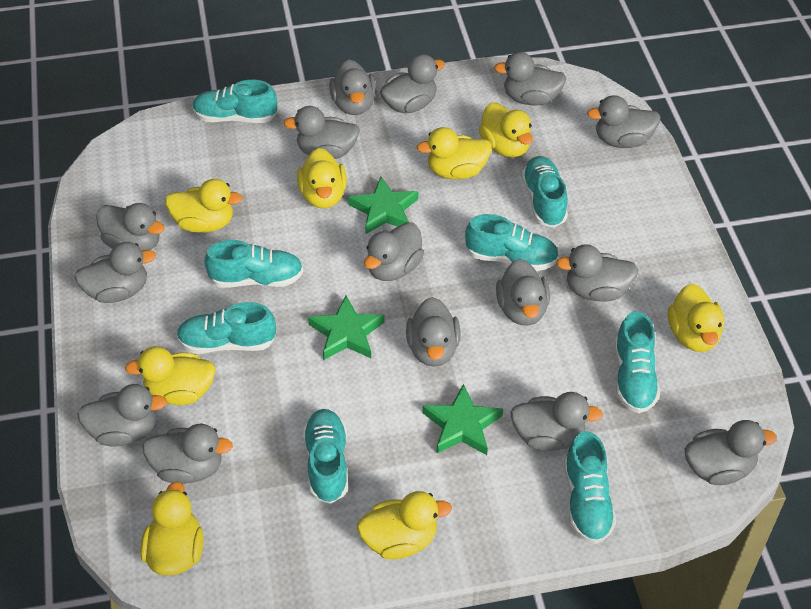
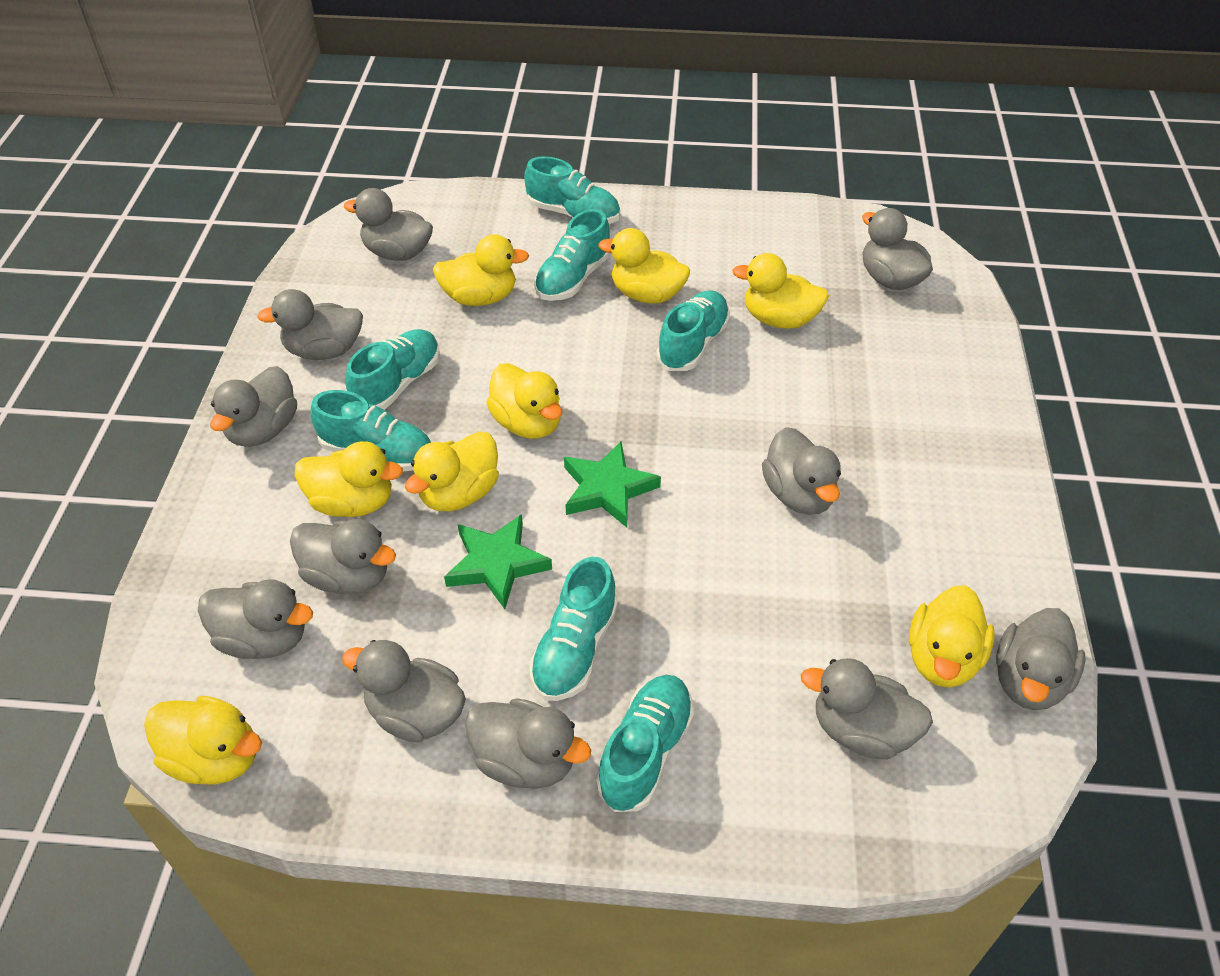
green star: [308,295,385,360] [348,177,418,234] [423,384,503,455] = 3 -> [444,514,552,609] [564,442,661,527] = 2
grey duck: [74,242,156,303] [77,384,167,447] [96,203,164,251] [143,424,233,484] [283,106,360,159] [329,59,376,115] [364,222,424,281] [380,54,445,114] [406,297,461,367] [494,52,567,105] [496,259,550,326] [510,392,603,451] [556,244,638,302] [587,95,661,148] [684,420,777,485] = 15 -> [198,579,313,659] [210,366,297,447] [257,289,363,360] [290,519,396,594] [342,640,466,743] [344,188,433,261] [465,698,591,789] [762,427,841,515] [801,658,933,760] [862,208,933,290] [996,608,1086,710] = 11
turquoise shoe: [176,302,276,354] [192,80,277,123] [204,240,303,288] [303,409,348,504] [465,214,559,271] [521,156,568,228] [564,431,616,544] [615,311,660,413] = 8 -> [310,390,431,472] [345,329,440,410] [524,156,620,224] [529,557,618,701] [534,209,611,301] [596,675,694,812] [656,290,730,371] = 7

